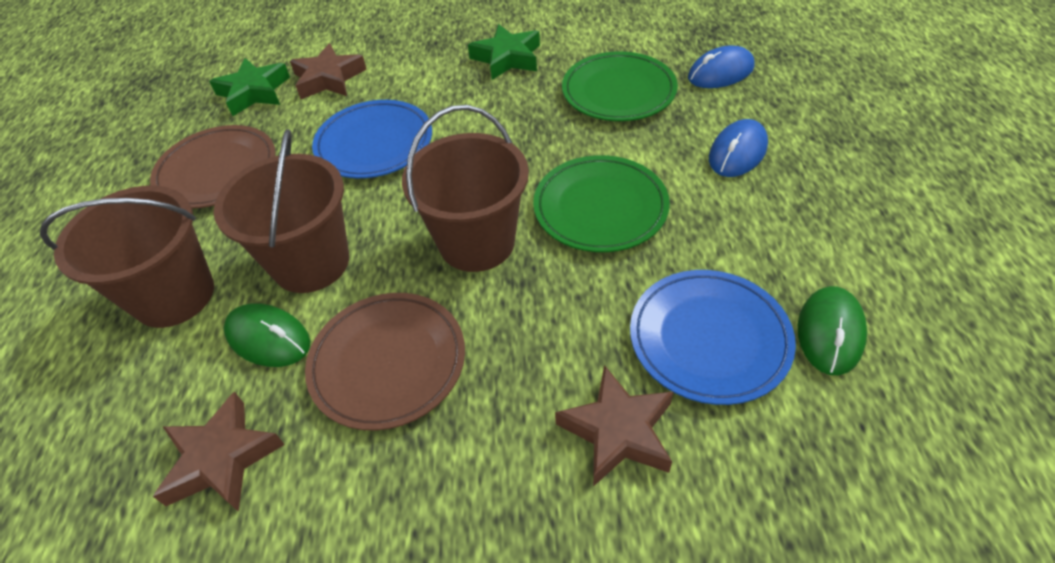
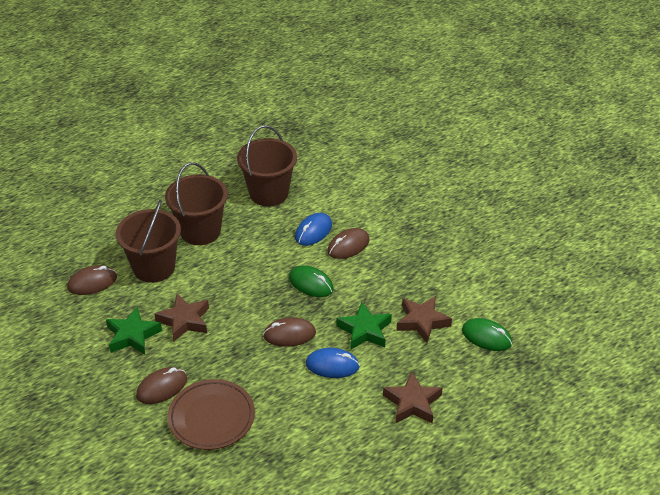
blue plate: [312,100,432,178] [630,270,796,405] = 2 -> none = 0
brown mouse: none = 0 -> [67,265,117,295] [136,367,187,404] [263,317,316,347] [327,228,370,259] = 4
brown plate: [150,125,276,209] [305,293,465,431] = 2 -> [168,379,255,450] = 1
green plate: [533,155,670,252] [562,52,678,121] = 2 -> none = 0

